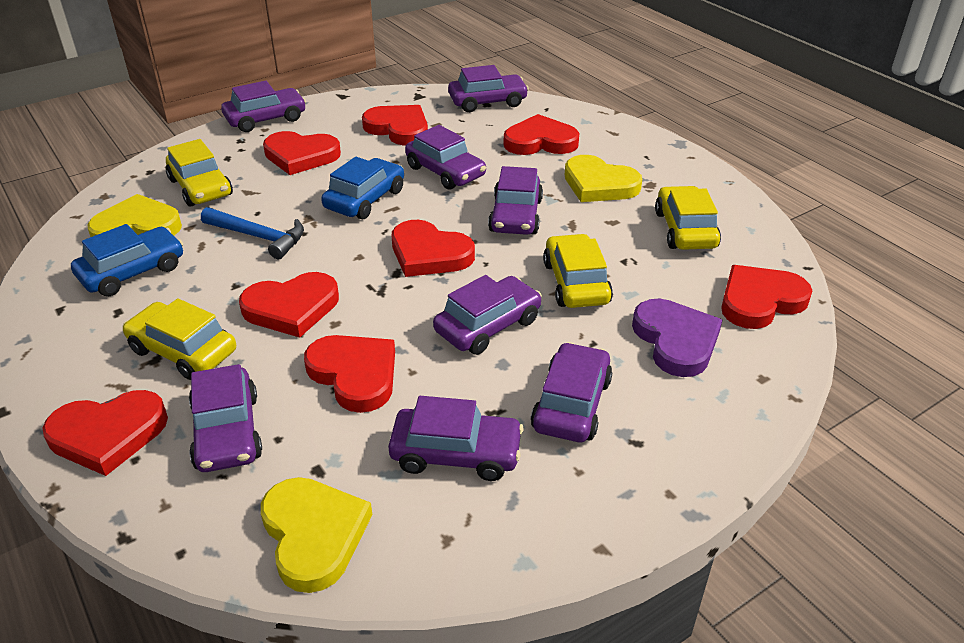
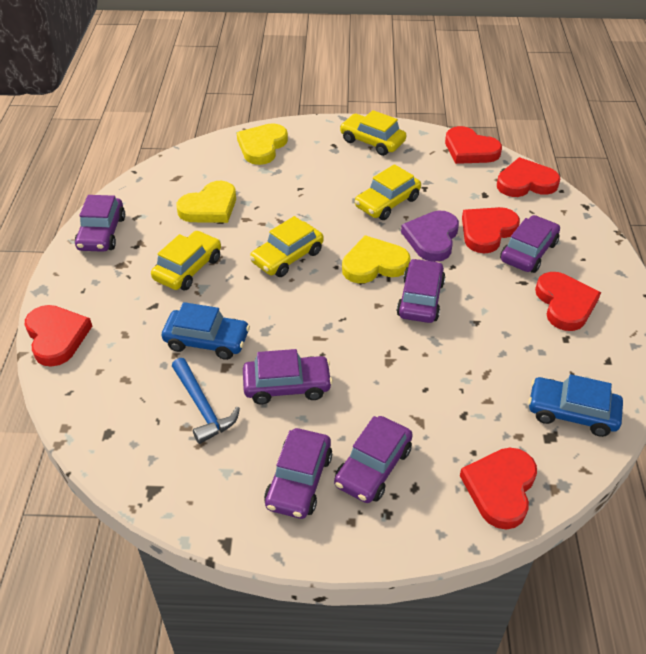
purple car: [189,364,262,472] [221,81,306,132] [388,396,524,481] [405,125,486,190] [433,275,542,355] [448,65,529,112] [488,166,543,235] [531,342,613,442] = 8 -> [75,195,125,252] [243,349,333,404] [264,428,332,519] [334,416,413,503] [397,258,445,323] [500,215,560,273] = 6
red heart: [42,390,168,476] [239,272,339,338] [263,131,341,175] [304,335,395,413] [362,105,428,145] [392,220,475,277] [504,114,579,155] [721,265,812,329] = 8 -> [25,305,92,367] [445,126,502,164] [460,448,537,529] [462,207,520,253] [497,157,560,197] [535,272,601,331] = 6

